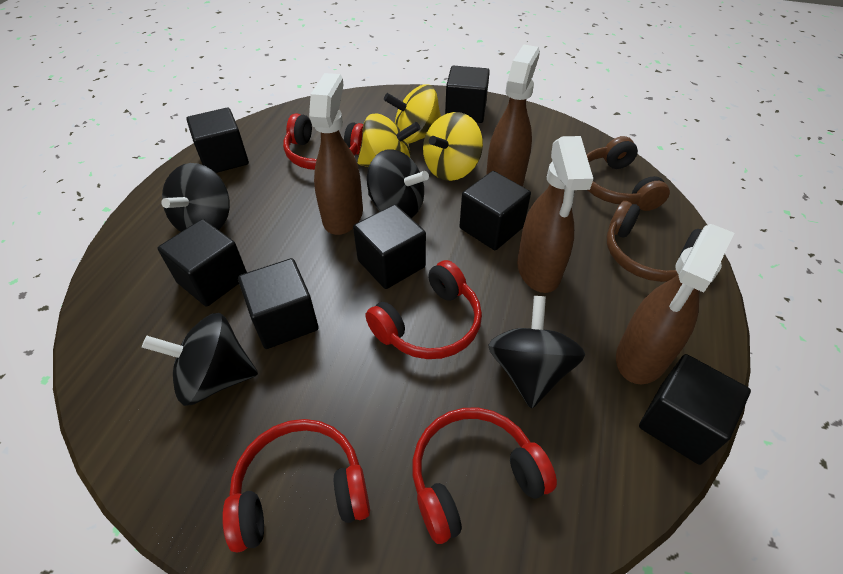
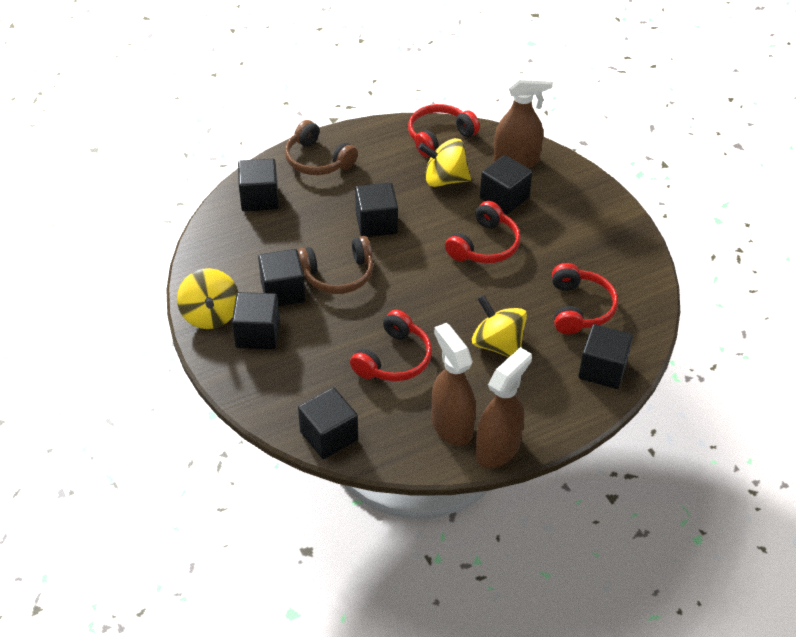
black spinning top: [142,313,258,406] [161,163,230,232] [367,149,429,218] [488,296,585,408] = 4 -> none = 0
brown spray bottle: [309,73,363,235] [486,44,540,186] [517,136,593,293] [616,224,734,384] = 4 -> [431,323,476,446] [475,347,532,468] [493,73,553,168] = 3

